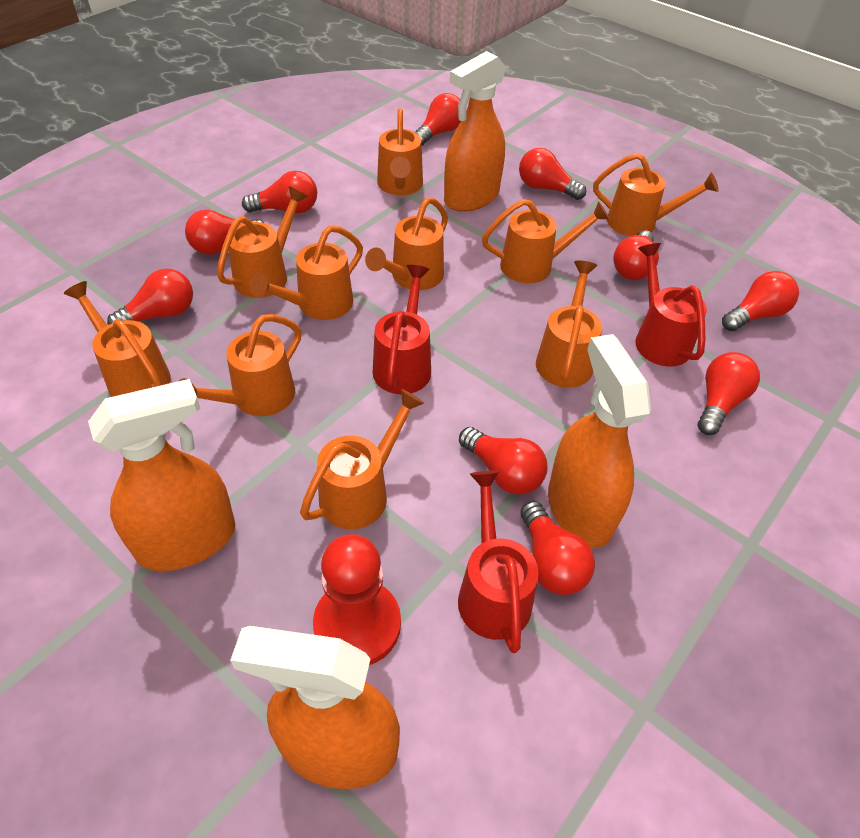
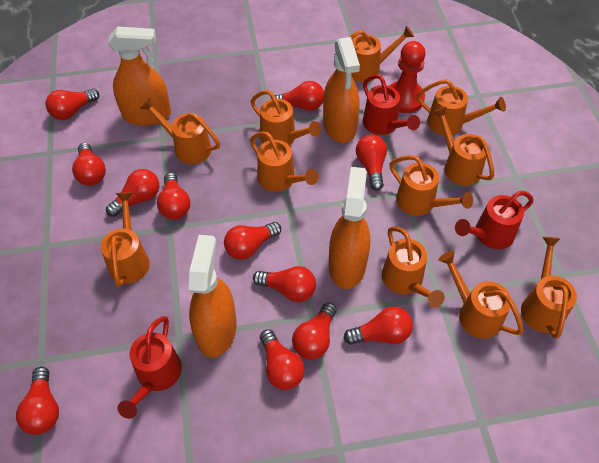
orange watering can: [64,281,171,397] [179,314,301,416] [217,186,308,298] [250,225,363,320] [300,389,424,529] [365,197,448,290] [377,108,423,195] [482,199,610,283] [536,261,602,388] [593,153,719,236] = 10 -> [101,193,150,287] [140,98,220,164] [250,131,319,192] [251,90,321,145] [334,26,414,82] [382,227,445,307] [389,155,473,216] [416,79,506,135] [432,106,494,186] [438,251,524,339] [521,237,577,339] = 11
red light bulb: [107,268,193,325] [185,210,264,255] [242,171,317,213] [415,93,461,146] [459,427,547,495] [519,148,586,200] [520,501,595,595] [613,230,659,280] [698,352,760,435] [722,271,799,331] = 10 -> [16,367,59,435] [45,89,99,120] [72,143,106,186] [106,169,159,217] [157,173,190,220] [224,222,281,260] [253,266,316,302] [260,329,305,390] [275,81,324,111] [292,302,337,360] [344,306,413,345] [356,135,387,190] = 12

